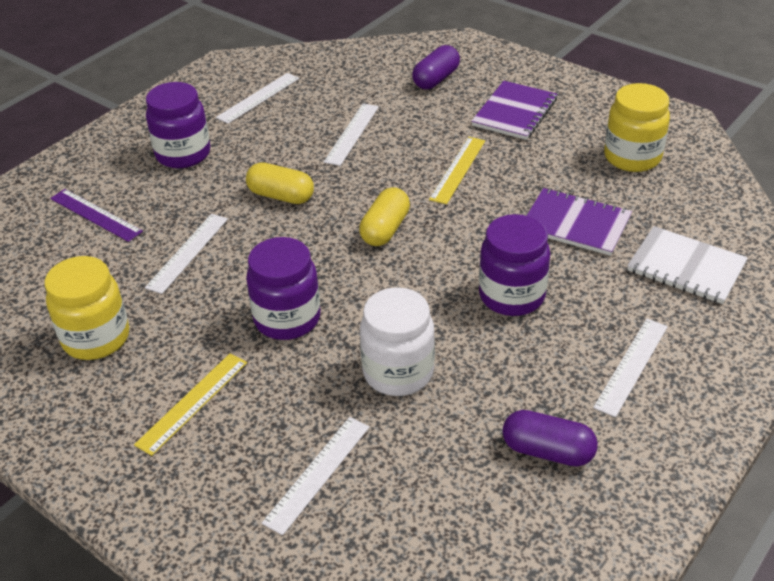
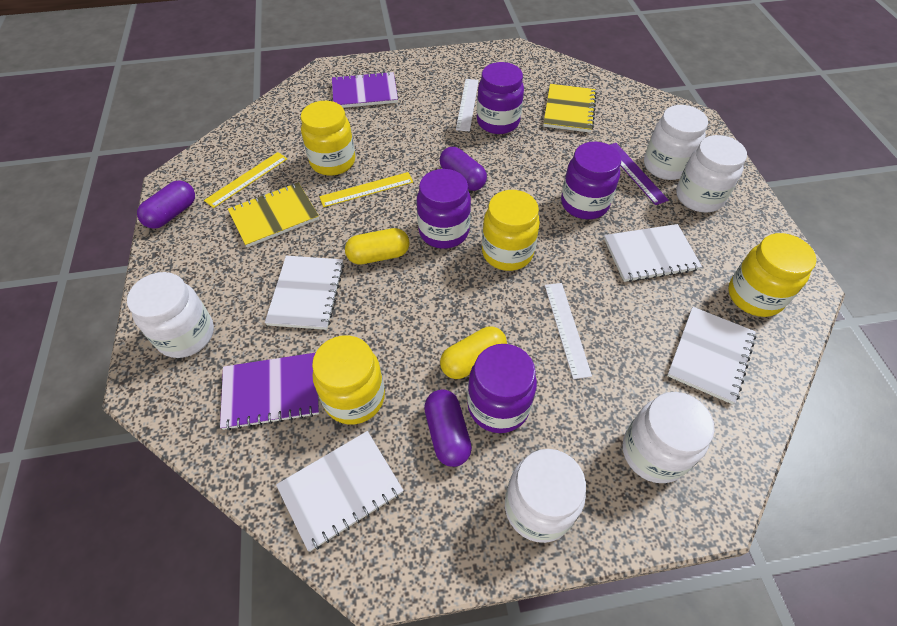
purple capsule: [412,45,460,89] [502,410,598,467] = 2 -> [137,181,195,229] [424,390,472,467] [440,147,487,191] = 3
purple jar: [146,82,210,168] [246,237,321,340] [479,214,550,316] = 3 -> [417,169,471,249] [467,344,537,433] [477,62,524,134] [561,142,621,219] = 4
white jar: [360,287,435,396] = 1 -> [127,272,214,358] [505,449,586,543] [623,392,715,483] [644,105,708,180] [676,135,747,213] = 5
white notebook: [627,226,748,304] = 1 -> [265,256,344,330] [276,431,404,551] [604,224,702,282] [667,307,756,404] = 4
white ruler: [145,214,228,294] [216,73,299,124] [262,417,370,535] [324,104,379,166] [593,319,668,417] = 5 -> [456,79,479,131] [545,283,592,379] = 2
yellow jar: [45,256,129,360] [604,83,670,172] = 2 -> [301,101,355,175] [312,335,385,424] [482,190,540,271] [728,233,816,317] = 4
yellow notebook: none = 0 -> [228,183,319,247] [543,84,597,133] = 2

